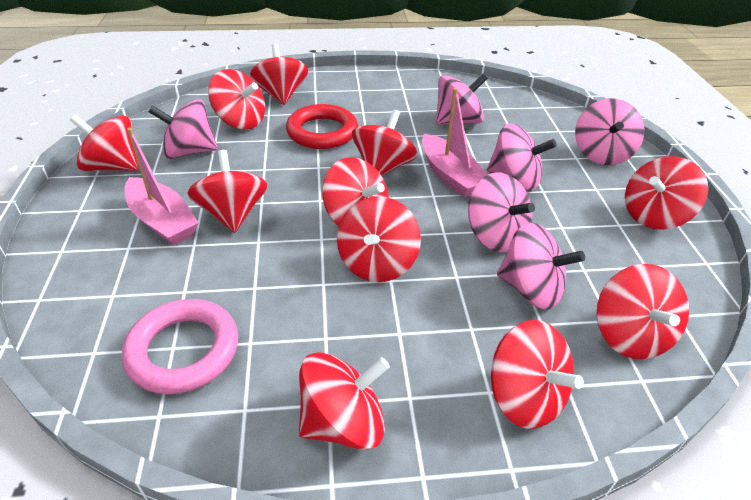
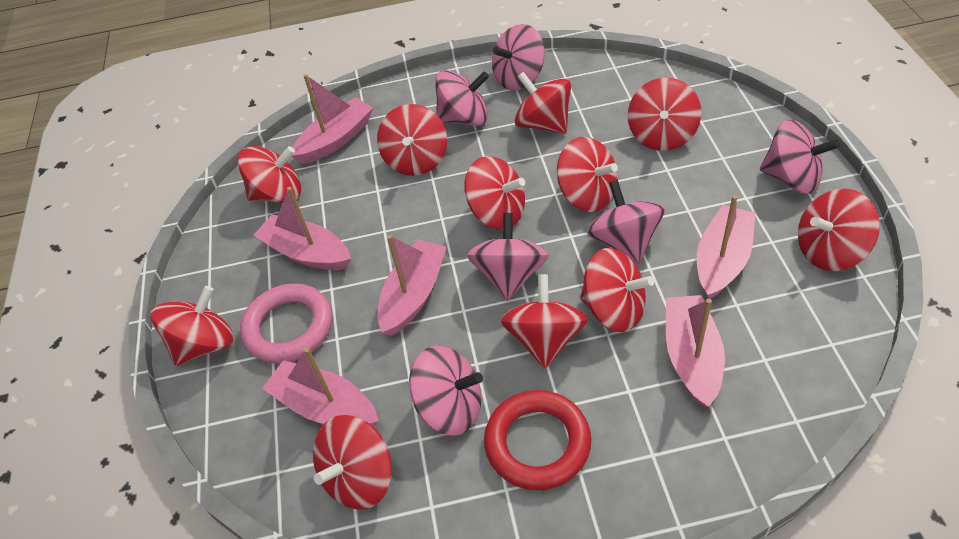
pink boat: [124,128,199,246] [422,88,487,198] = 2 -> [253,187,351,270] [262,348,379,427] [292,74,374,164] [378,235,447,336] [666,295,725,408] [697,195,755,299] = 6

